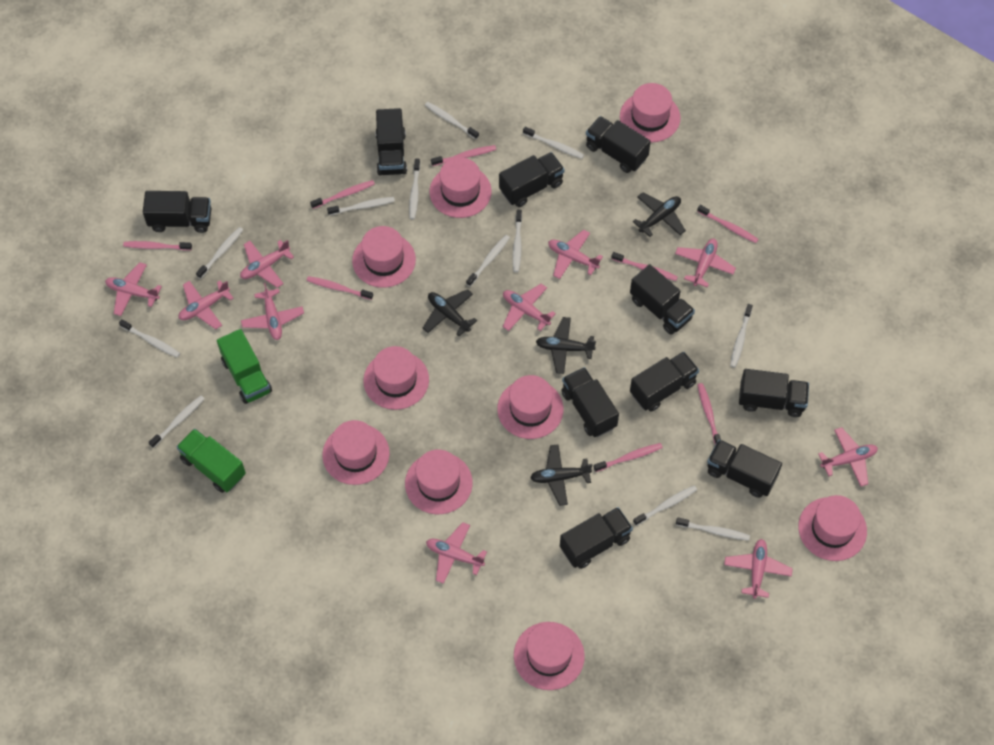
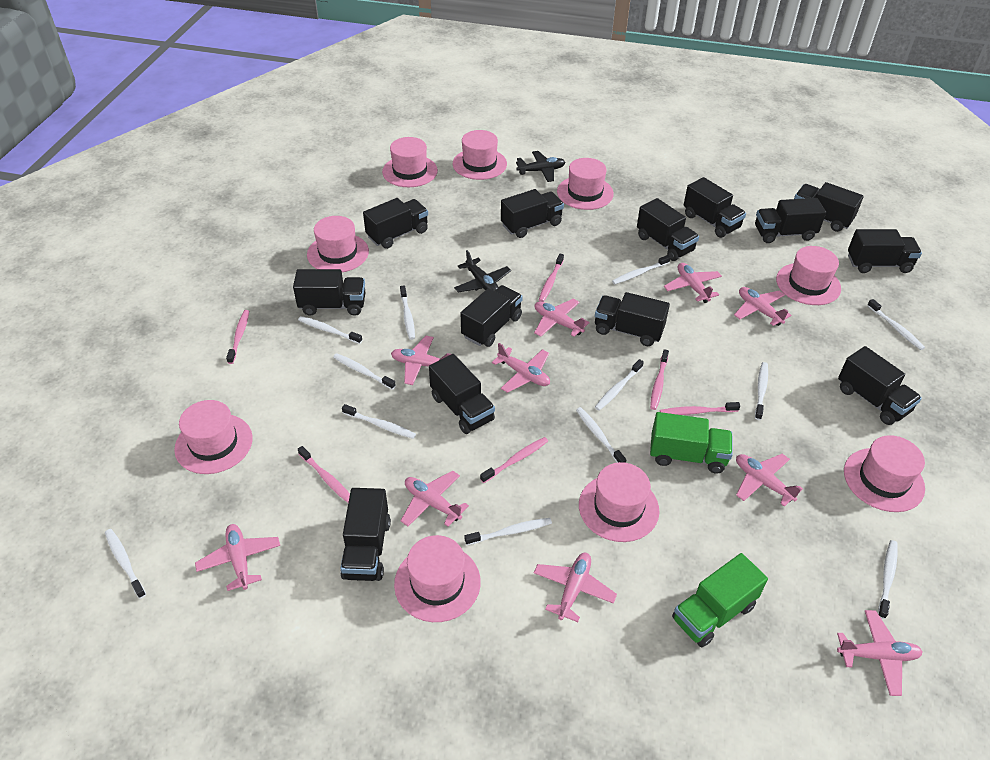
black plane: [423,289,477,336] [530,444,593,506] [536,317,596,374] [633,192,686,237] = 4 -> [454,250,511,292] [516,151,565,182] = 2
black truck: [143,191,211,233] [375,108,407,175] [499,152,565,207] [560,507,633,569] [561,367,619,437] [586,116,651,173] [630,264,695,335] [630,352,699,412] [707,439,782,498] [739,369,809,417] = 10 -> [293,269,365,316] [340,488,391,581] [363,198,428,249] [429,354,495,434] [461,285,523,347] [501,189,564,238] [595,292,670,346] [637,198,699,261] [684,177,746,238] [755,198,826,243] [794,182,864,232] [838,346,922,425] [848,229,922,273] = 13
pink toothbrush: [123,241,192,251] [307,276,373,300] [310,180,375,209] [431,145,496,166] [594,443,663,472] [611,252,678,281] [697,205,759,243] [698,383,721,445] = 8 -> [226,310,249,364] [298,446,350,503] [480,437,548,483] [539,254,564,302] [650,349,669,410] [660,402,740,415] = 6

